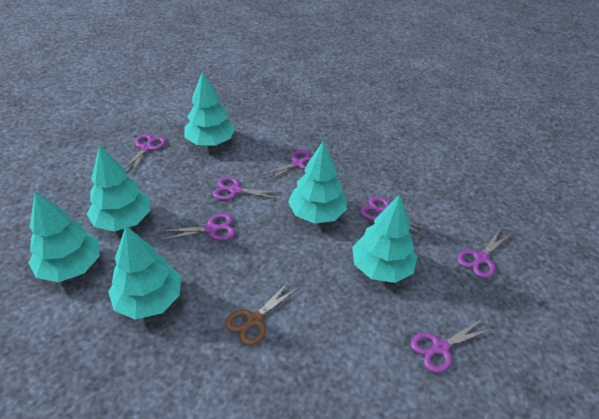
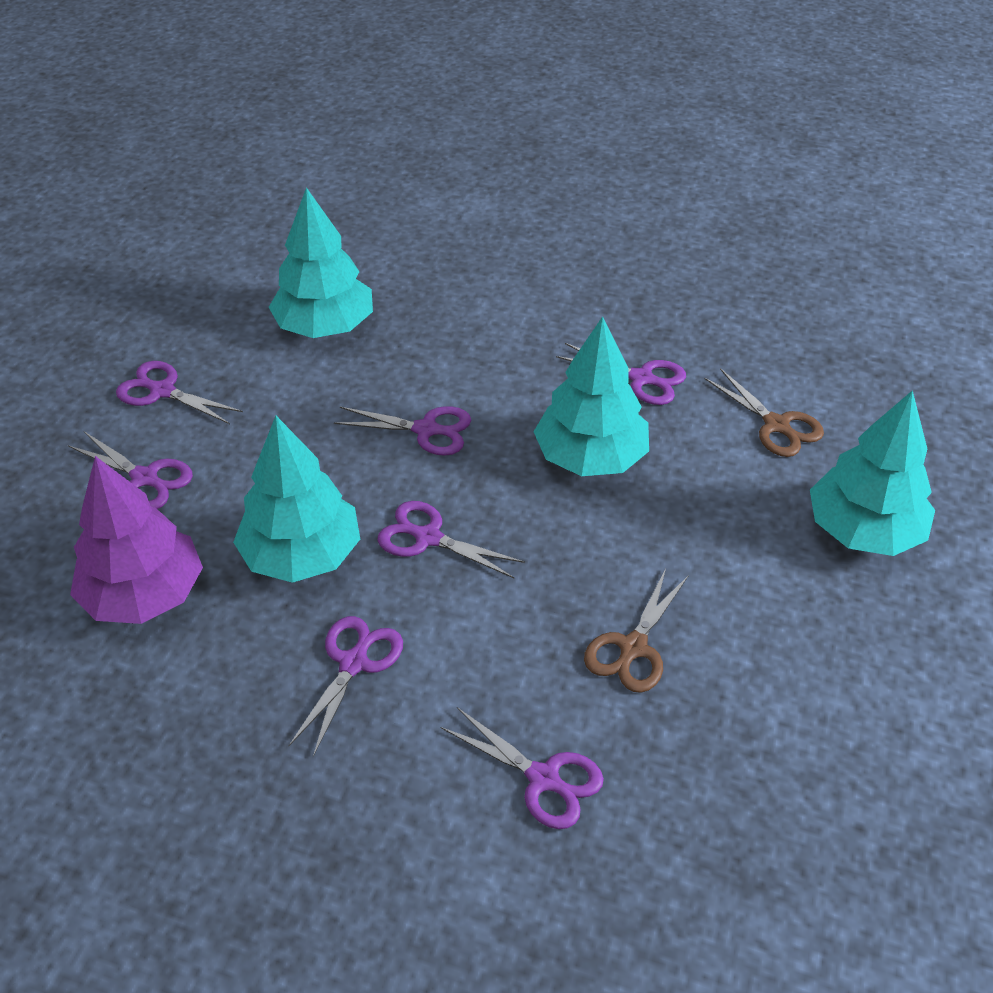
brown scissors: [225,281,299,345] = 1 -> [584,568,689,693] [705,368,824,457] = 2
purple tree: none = 0 -> [70,456,203,624] = 1
turquoise tree: [28,191,100,282] [87,145,150,231] [108,226,181,320] [184,71,235,146] [288,140,347,224] [352,195,417,283] = 6 -> [233,416,360,583] [269,187,373,338] [534,316,649,476] [810,390,935,556] = 4

